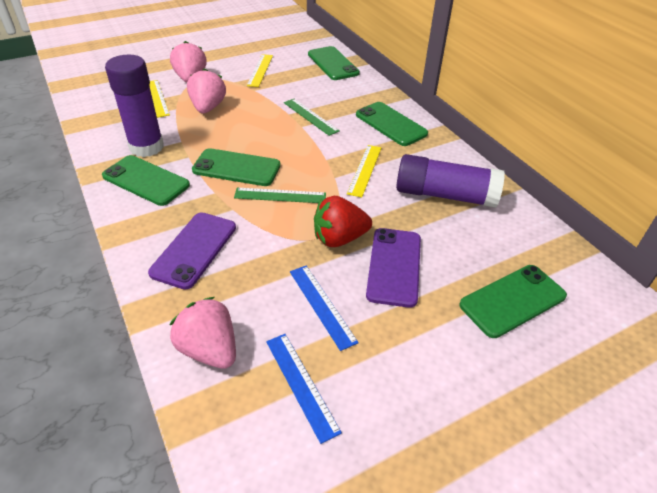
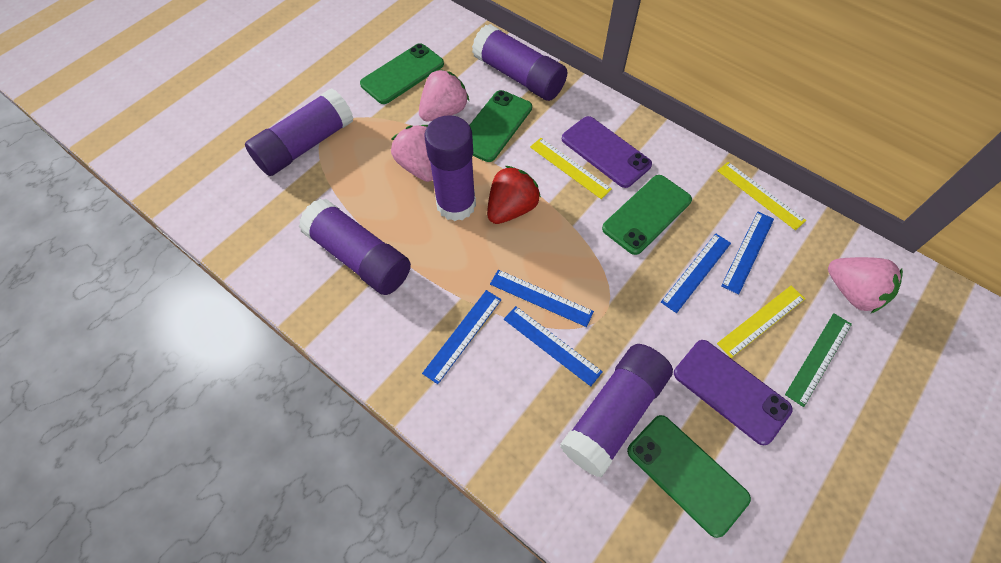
blue ruler: [266,334,342,444] [290,265,359,351] = 2 -> [422,290,502,384] [490,270,594,327] [504,306,603,387] [661,234,731,313] [721,212,774,295] = 5
green phone: [102,155,190,206] [192,148,281,186] [308,46,360,80] [356,102,428,146] [459,265,567,338] = 5 -> [360,43,444,104] [469,90,532,162] [602,175,692,255] [627,415,751,538] = 4
green ruler: [234,188,326,203] [284,99,340,136] = 2 -> [785,313,852,407] = 1
purple glue stick: [105,55,164,157] [396,154,505,208] = 2 -> [245,88,354,176] [299,199,411,295] [425,115,476,221] [472,24,567,101] [560,344,673,478] = 5

